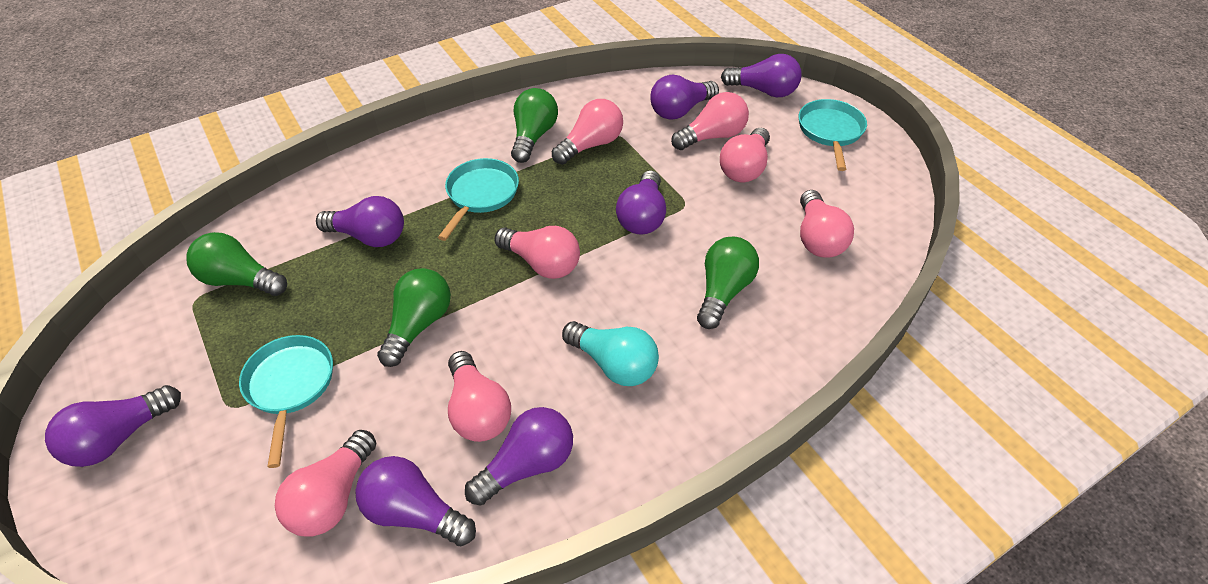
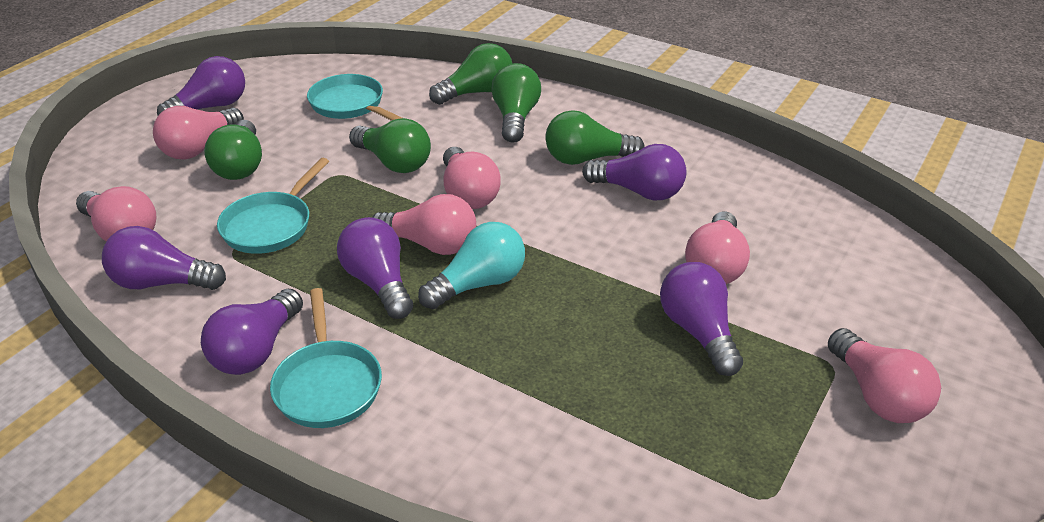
green light bulb: [186,232,287,296] [377,268,451,367] [511,88,558,163] [697,237,759,329] = 4 -> [204,120,262,180] [349,118,431,173] [429,43,512,105] [491,63,541,143] [545,110,645,165] = 5
pink light bulb: [275,430,376,537] [448,351,511,442] [494,226,580,279] [552,99,623,164] [671,92,749,150] [720,128,770,182] [800,190,854,258] = 7 -> [76,186,157,242] [153,106,244,159] [372,194,476,255] [443,147,501,209] [685,211,750,284] [828,328,941,423] = 6
purple light bulb: [45,385,181,467] [316,196,404,247] [355,456,476,546] [465,407,573,506] [616,170,666,235] [650,75,719,120] [721,54,801,97] = 7 -> [102,226,226,290] [157,56,245,116] [201,289,303,375] [337,217,413,319] [582,144,686,200] [660,262,743,376] = 6

